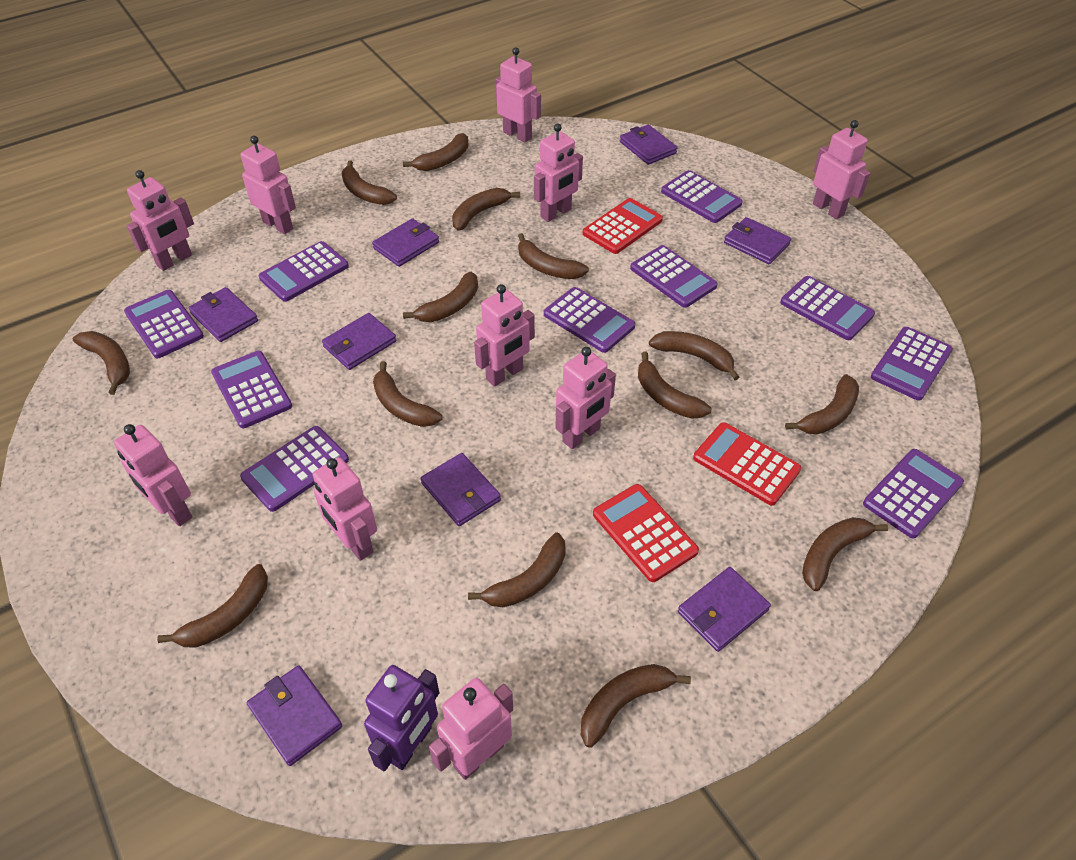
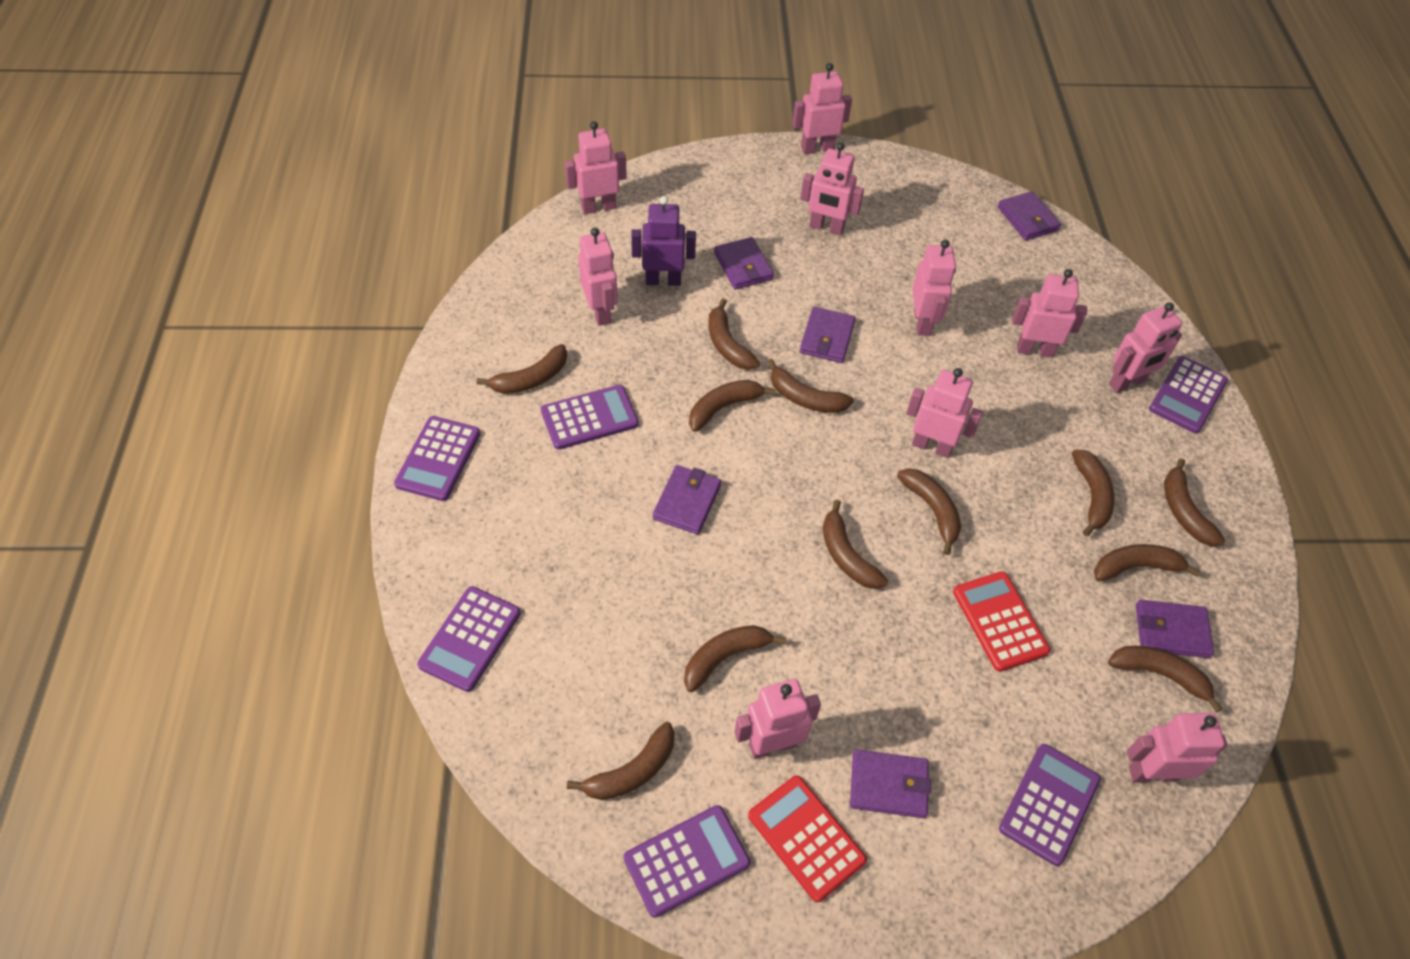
brown banana: [73,331,130,395] [157,564,268,648] [341,160,397,205] [373,361,442,427] [403,133,469,171] [403,272,478,322] [452,188,520,231] [468,532,566,607] [518,233,589,279] [581,664,691,748] [638,352,711,419] [649,331,739,380] [785,374,859,434] [802,517,888,591] = 14 -> [477,344,567,394] [567,722,675,800] [684,625,786,692] [689,380,776,432] [708,298,760,370] [767,359,854,413] [823,500,888,589] [897,468,961,555] [1072,449,1115,537] [1094,544,1200,582] [1108,646,1222,713] [1164,458,1225,546] = 12
purple calculator: [124,290,204,358] [211,351,292,428] [240,426,349,512] [259,241,349,302] [544,287,635,353] [630,245,718,308] [661,170,743,223] [780,276,875,340] [863,449,964,538] [871,327,953,401] = 10 -> [394,416,480,501] [417,586,521,692] [541,385,639,450] [624,805,750,918] [999,744,1101,866] [1149,356,1228,434] = 6
purple wallet: [189,287,258,342] [247,665,342,766] [322,313,396,370] [372,218,439,267] [421,453,501,526] [620,125,677,165] [678,567,771,652] [724,217,791,264] = 8 -> [653,465,721,534] [714,237,774,289] [800,307,856,363] [850,749,931,818] [998,191,1061,240] [1136,600,1214,658] = 6
red calculator: [583,198,663,254] [593,484,699,582] [693,422,801,505] = 3 -> [748,775,867,902] [953,571,1050,672] = 2

